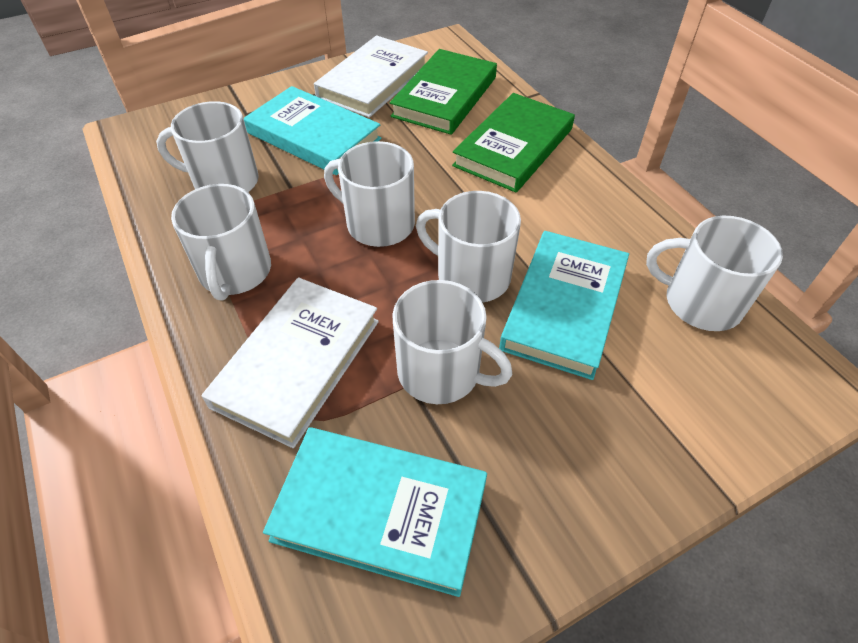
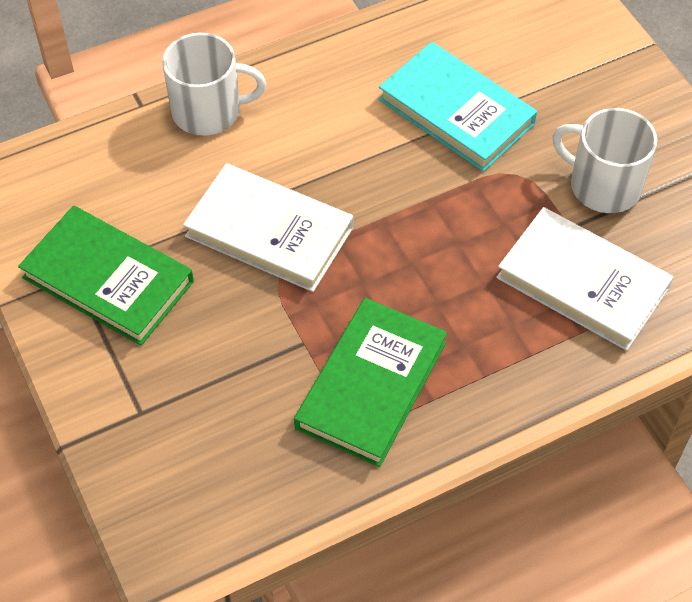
turquoise book: [244,86,381,175] [263,427,487,597] [499,231,629,380] = 3 -> [378,42,537,172] = 1
white mug: [156,101,259,192] [171,184,271,300] [324,141,415,247] [392,280,512,404] [416,191,521,303] [646,216,783,331] = 6 -> [162,33,266,136] [552,108,657,213] = 2

